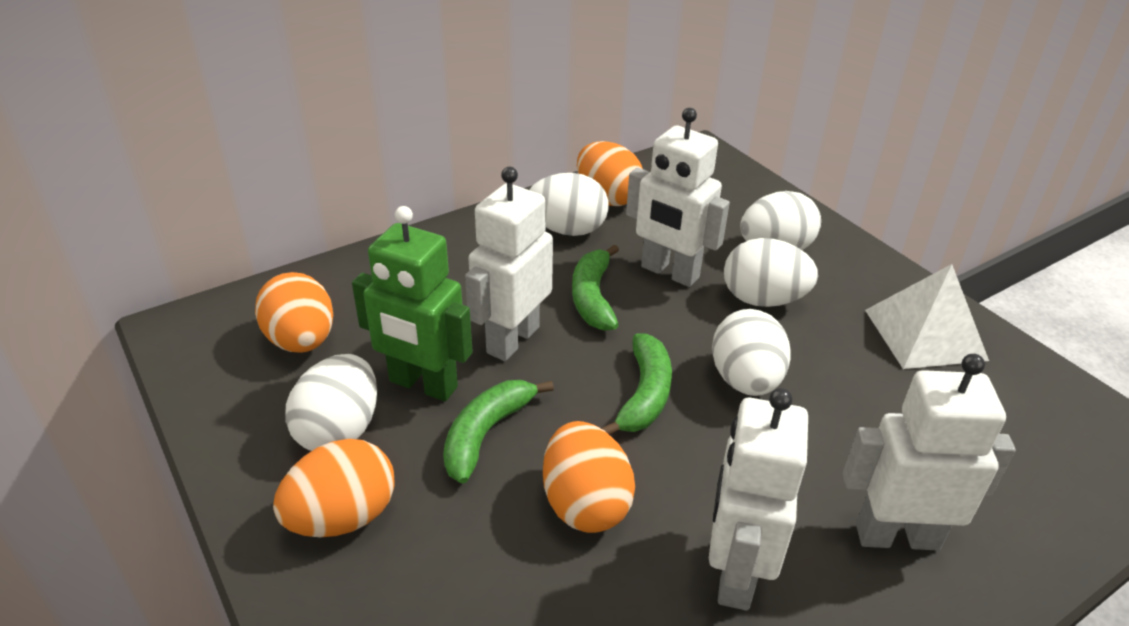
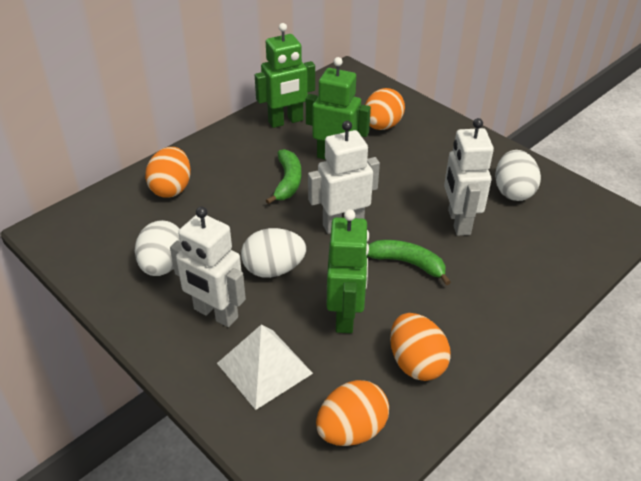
green banana: [443,380,554,483] [572,245,619,331] [601,333,672,435] = 3 -> [266,149,301,204] [367,240,451,285] = 2
green robot: [352,206,473,401] = 1 -> [255,23,315,128] [306,57,371,160] [327,209,369,333] = 3
white egg: [285,354,377,451] [529,173,609,236] [712,309,791,396] [724,238,818,307] [740,191,821,250] = 5 -> [135,220,180,276] [241,228,306,278] [495,150,541,201] = 3
white robot: [465,167,553,361] [626,108,730,287] [709,388,808,610] [843,354,1016,550] = 4 -> [170,206,246,327] [308,121,380,234] [444,118,494,236] = 3

